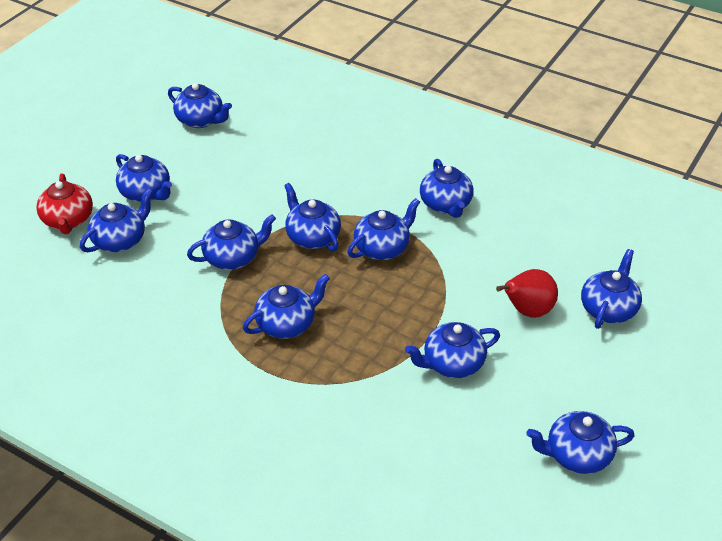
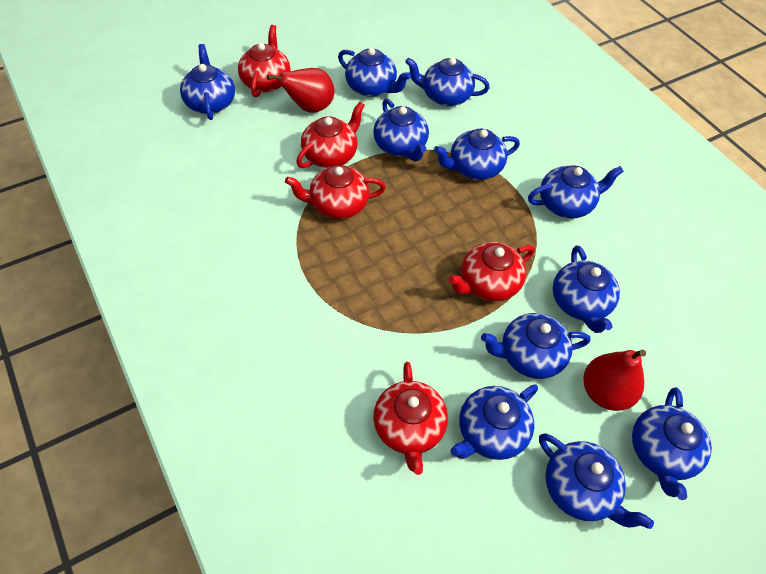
red pear: [496,269,558,318] = 1 -> [267,68,334,113] [583,350,646,411] = 2
red teapot: [36,173,93,234] = 1 -> [238,25,291,97] [285,165,386,219] [296,102,365,168] [373,362,448,475] [448,242,535,301] = 5

